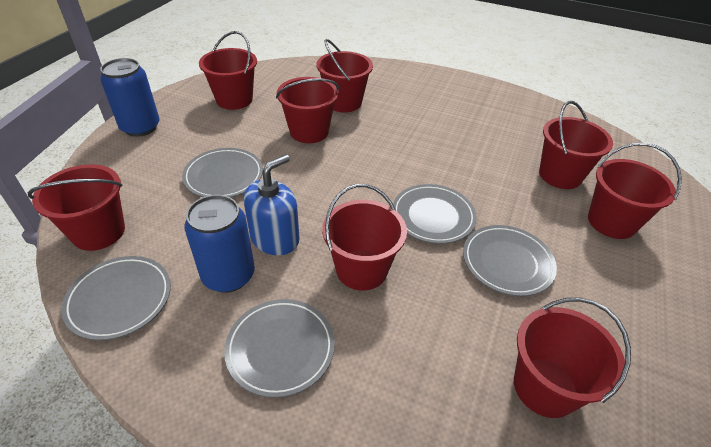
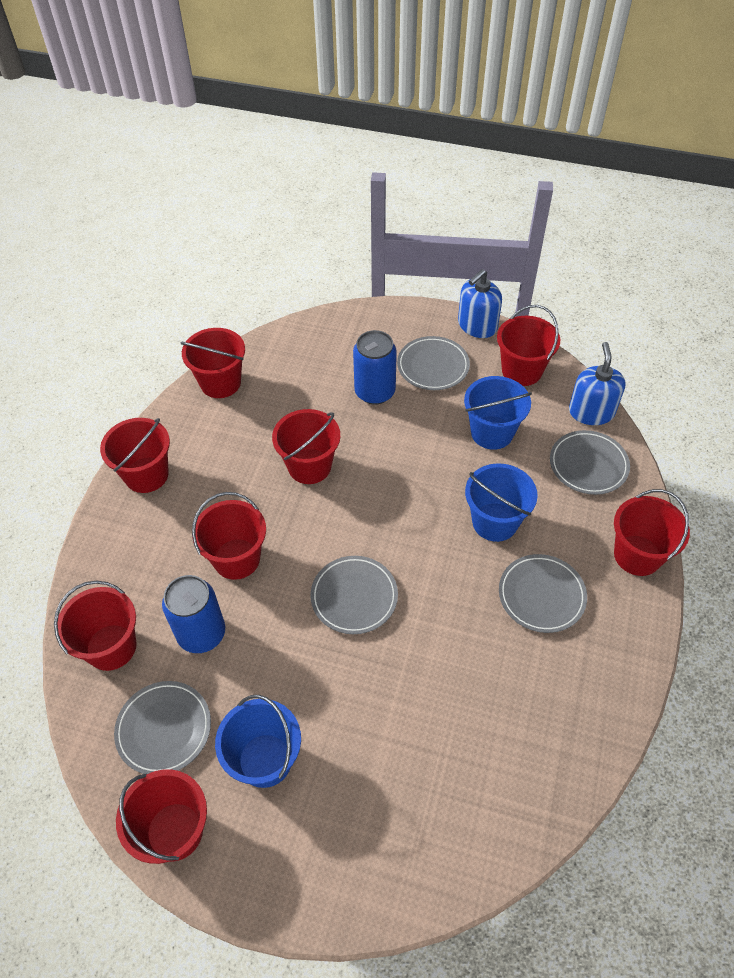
blue bucket: none = 0 -> [215,695,301,788] [464,376,532,450] [465,463,538,542] = 3
blue soap dispenser: [244,155,300,255] = 1 -> [458,269,502,338] [569,342,625,425] = 2

